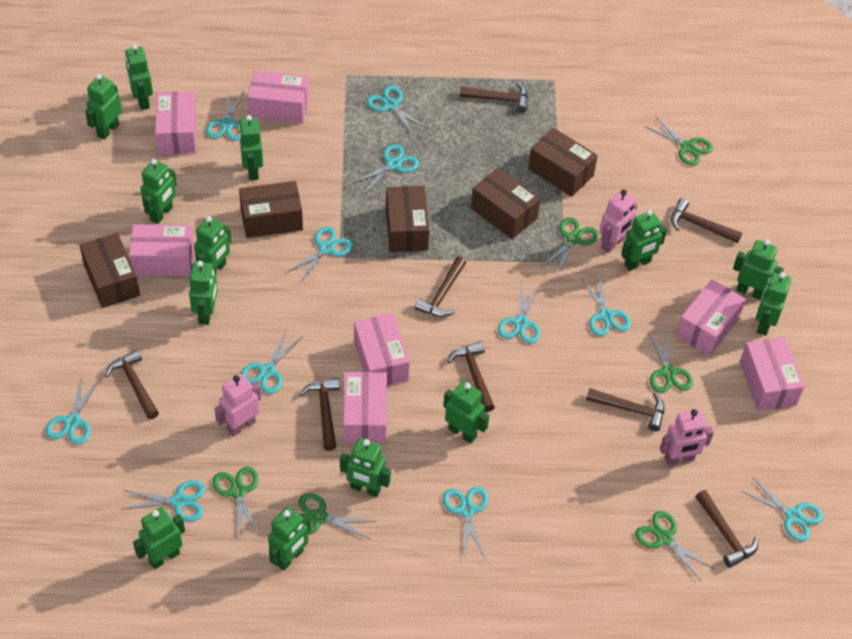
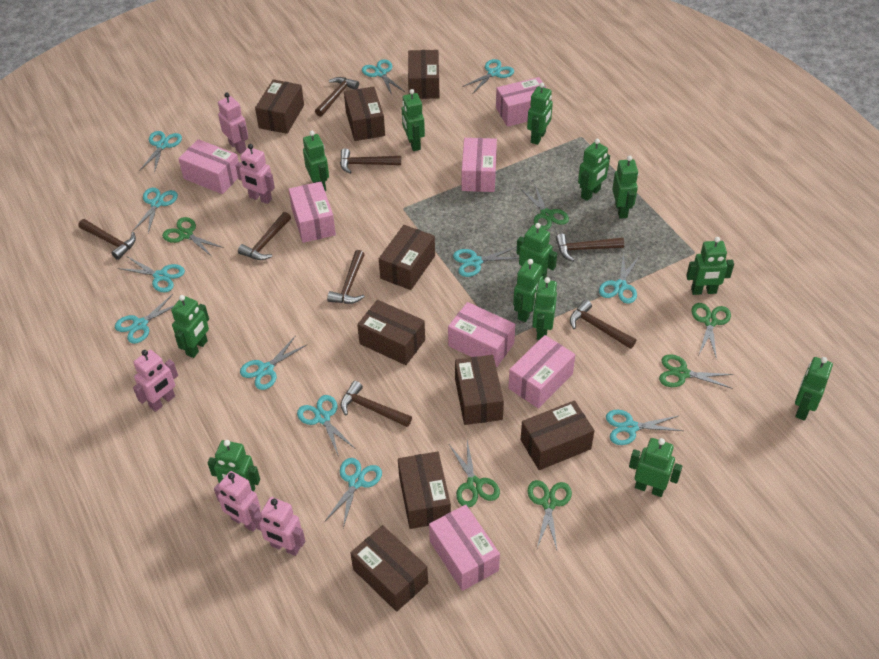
brown box: [80,233,140,308] [239,181,303,238] [386,186,429,252] [471,168,540,239] [528,128,598,197] = 5 -> [255,79,304,134] [344,87,385,141] [350,525,428,612] [357,300,425,365] [379,225,435,290] [398,451,451,529] [408,50,440,99] [455,355,504,425] [521,400,594,470] = 9
pink robot: [215,374,261,437] [599,190,638,253] [660,409,714,466] = 3 -> [133,350,178,412] [214,471,261,532] [218,93,248,154] [236,144,275,204] [254,497,305,556] = 5
turquoise scissors: [46,378,100,445] [121,480,205,521] [206,90,245,141] [241,330,303,394] [286,227,353,283] [353,144,419,193] [367,86,428,136] [443,487,488,559] [498,282,540,344] [581,276,631,336] [741,477,823,541] = 11 -> [115,294,173,344] [118,257,185,292] [132,188,178,233] [139,131,182,173] [240,337,308,390] [297,395,356,457] [325,458,382,528] [362,59,405,95] [453,247,519,277] [462,59,514,93] [599,252,639,304] [606,410,683,445] = 12

